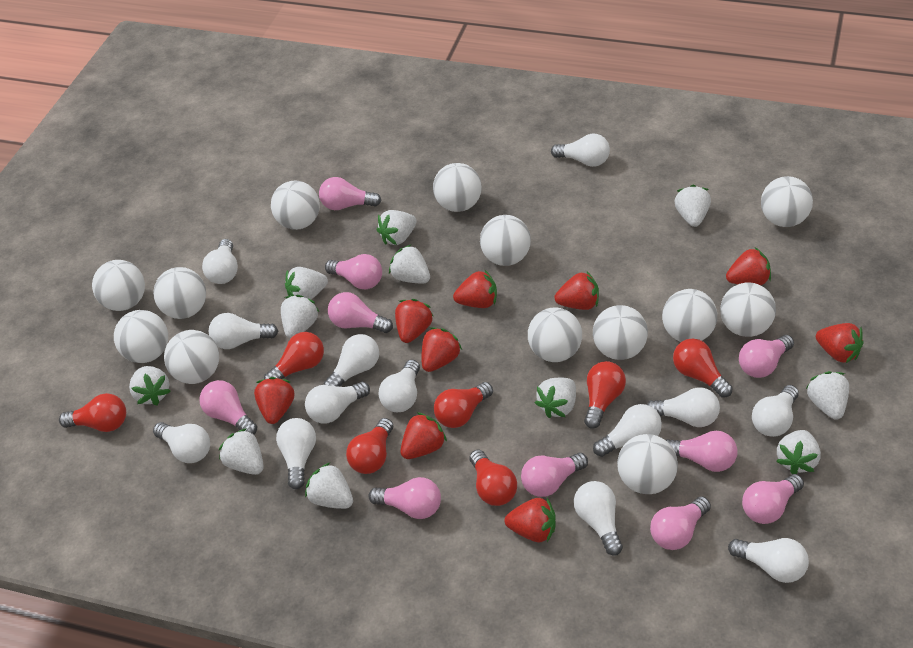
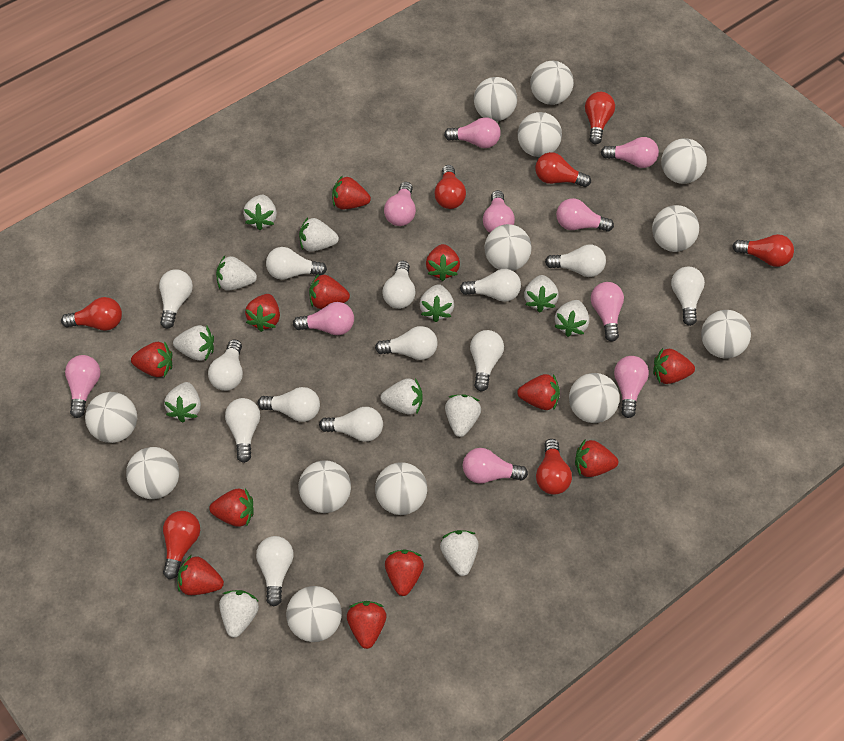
red strawberry: [254,377,295,424] [395,299,433,343] [400,412,447,459] [421,327,462,372] [453,270,497,308] [504,498,556,542] [554,272,599,310] [726,247,771,285] [816,323,864,363] = 9 -> [131,341,172,377] [177,555,224,595] [209,488,254,527] [245,294,280,332] [309,273,350,309] [332,175,371,209] [347,601,386,649] [385,550,424,596] [426,244,460,281] [517,374,560,410] [575,439,618,477] [653,348,695,384] = 12
white strawberry: [129,366,171,405] [219,428,264,475] [281,295,319,338] [285,267,328,299] [305,463,353,509] [377,210,416,245] [389,244,430,283] [535,378,576,418] [675,185,711,227] [776,430,821,474] [806,371,849,420] = 11 -> [164,382,201,422] [173,325,214,361] [216,256,257,291] [219,590,259,638] [243,195,277,230] [299,217,339,252] [381,378,423,415] [420,284,454,322] [440,530,479,576] [445,395,481,437] [524,275,559,313] [554,300,589,337] = 12

